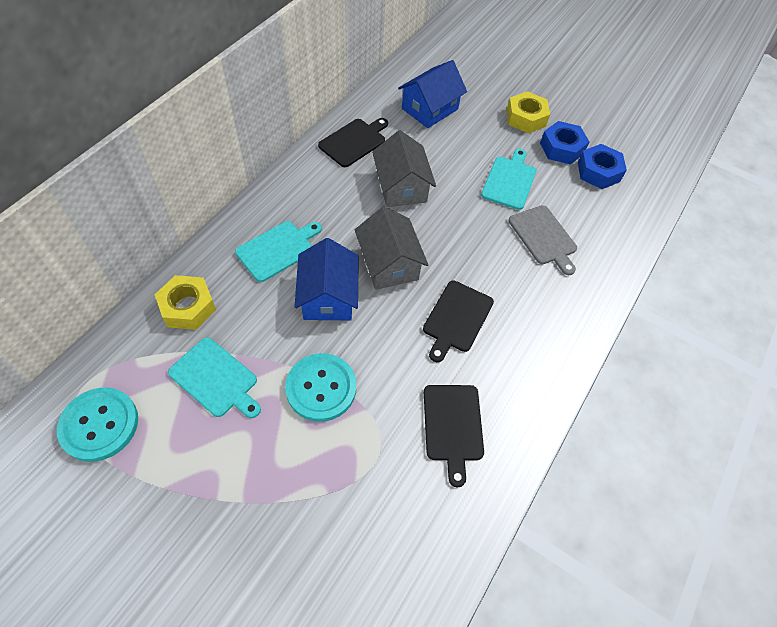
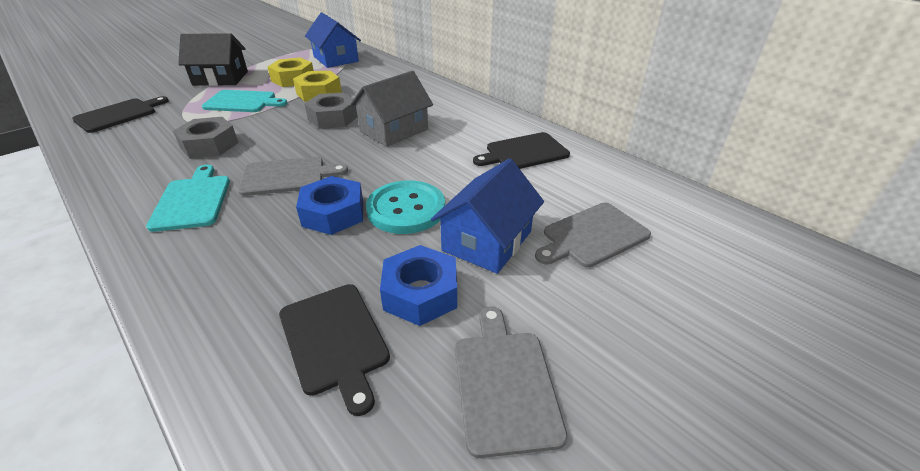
black house: none = 0 -> [178,33,248,86] = 1
grey cutting board: [509,205,577,275] = 1 -> [238,157,348,196] [455,306,568,458] [535,203,651,268] = 3
grey house: [355,206,428,290] [372,130,436,207] = 2 -> [350,71,433,147] = 1
grey nut: none = 0 -> [173,117,238,159] [304,93,358,129] = 2
turquoise button: [57,387,138,462] [285,353,356,422] = 2 -> [366,180,445,234] = 1
turquoise cutting board: [168,338,261,418] [235,221,322,282] [481,149,536,210] = 3 -> [146,165,230,232] [202,90,287,112] = 2

